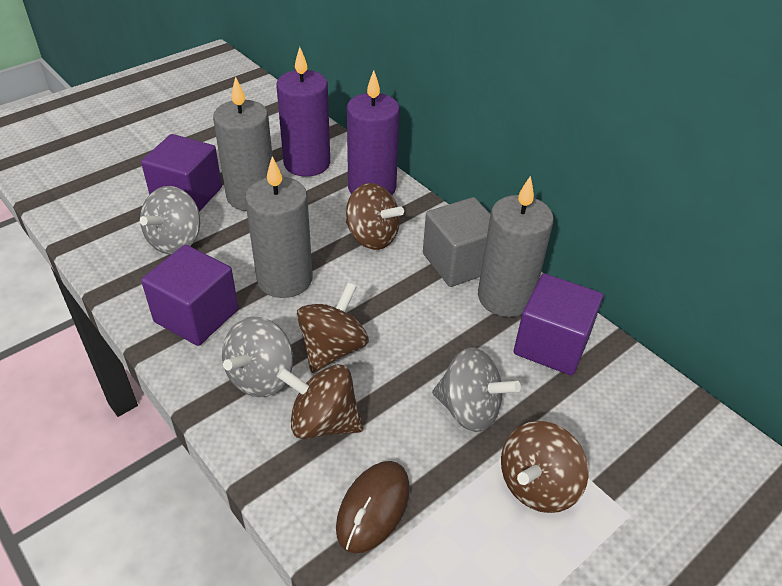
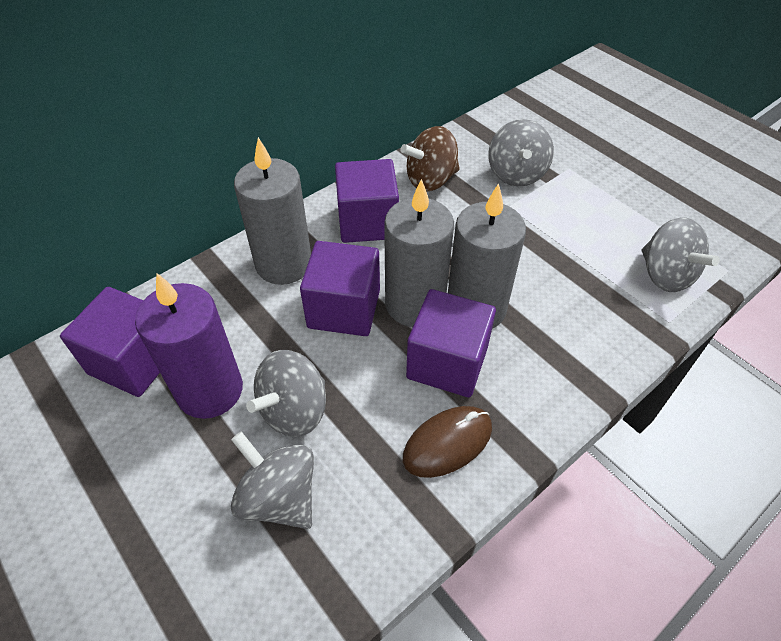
brown spinning top: [277,364,364,439] [297,282,369,373] [346,183,404,250] [501,421,589,513] = 4 -> [400,126,460,192] = 1
grey cube: [423,197,490,287] = 1 -> none = 0
grey spinning top: [140,186,200,255] [222,316,293,397] [432,348,521,432] = 3 -> [231,432,314,529] [246,350,326,437] [488,119,554,186] [642,217,720,292] = 4
purple candle: [276,47,330,177] [347,70,400,195] = 2 -> [135,273,243,419] = 1
purple cube: [141,134,222,212] [141,245,238,346] [514,273,603,376] = 3 -> [60,287,160,397] [300,241,380,336] [335,159,399,243] [406,289,496,397] = 4

